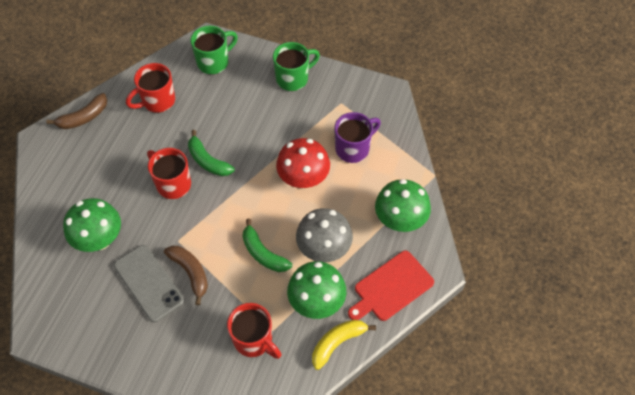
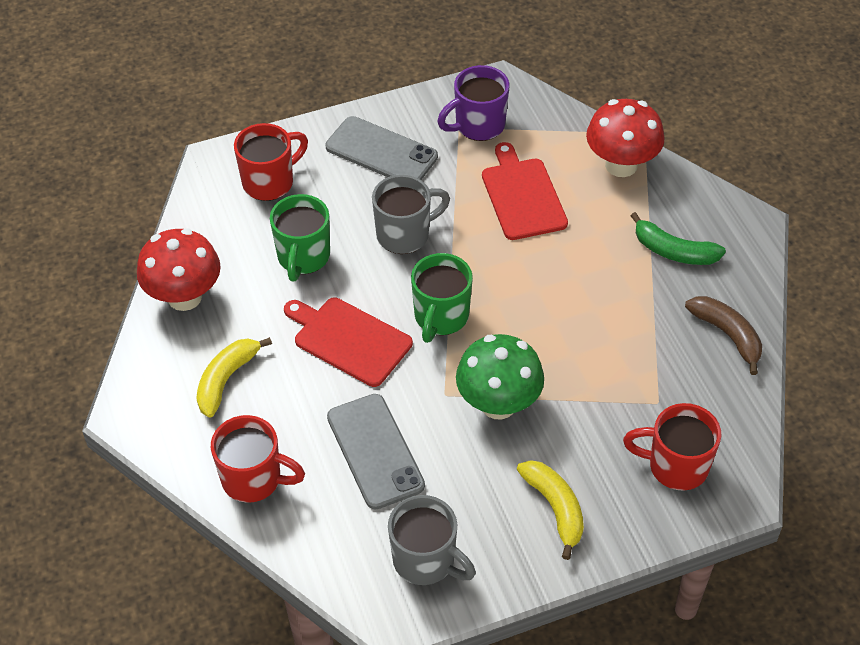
brown banana: [46,93,107,129] [164,246,208,305] = 2 -> [685,296,762,375] = 1
green banana: [188,130,235,176] [243,218,292,272] = 2 -> [631,212,726,265] = 1
green mushroom: [63,198,121,252] [287,261,346,319] [375,179,431,232] = 3 -> [456,334,544,419] = 1
grey mug: none = 0 -> [372,175,450,254] [388,495,476,585] = 2
grey mushroom: [296,208,353,262] = 1 -> none = 0
grey phone: [114,245,185,322] = 1 -> [326,116,438,180] [327,394,425,510] = 2
red cutting board: [348,251,434,321] = 1 -> [284,297,413,387] [482,142,568,240] = 2
red mushroom: [276,138,330,189] = 1 -> [137,228,221,311] [586,99,664,177] = 2
yellow banana: [312,320,376,370] = 1 -> [196,337,272,418] [517,460,584,560] = 2

